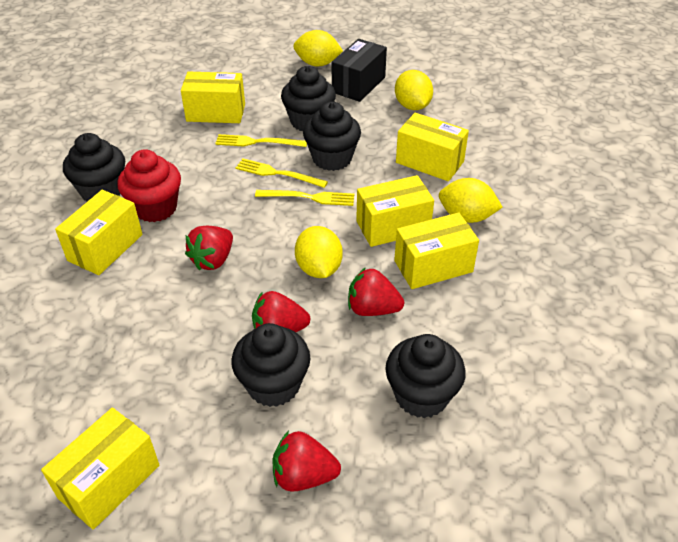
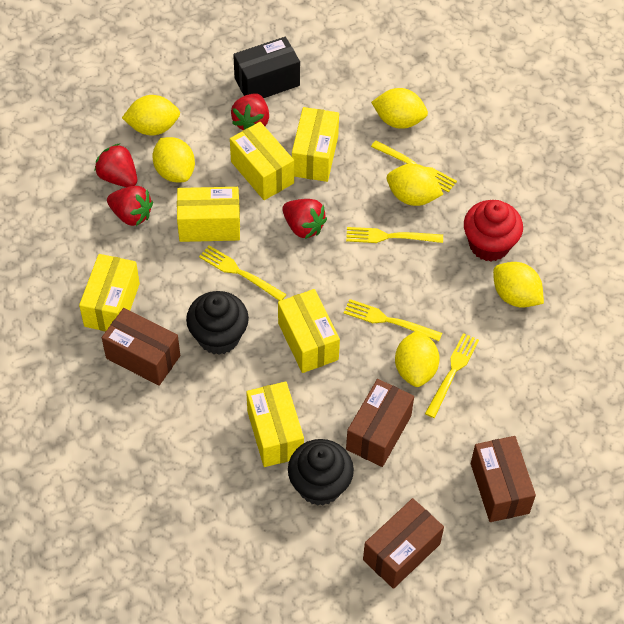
black cupcake: [63,133,125,202] [231,323,310,407] [281,66,336,131] [303,102,361,171] [385,334,466,418] = 5 -> [186,291,249,355] [288,439,354,506] = 2
brown box: none = 0 -> [102,308,180,386] [346,379,414,467] [363,498,444,589] [471,436,536,522] = 4
yellow fork: [215,134,307,147] [235,158,328,188] [255,190,354,206] = 3 -> [199,245,287,301] [344,299,442,341] [346,227,443,243] [371,140,457,193] [425,333,479,418] = 5
yellow lemon: [294,30,343,66] [295,226,343,278] [395,70,433,110] [439,178,503,223] = 4 -> [122,95,180,135] [152,137,195,183] [371,88,428,129] [387,164,443,206] [395,330,440,387] [493,262,544,308] = 6

